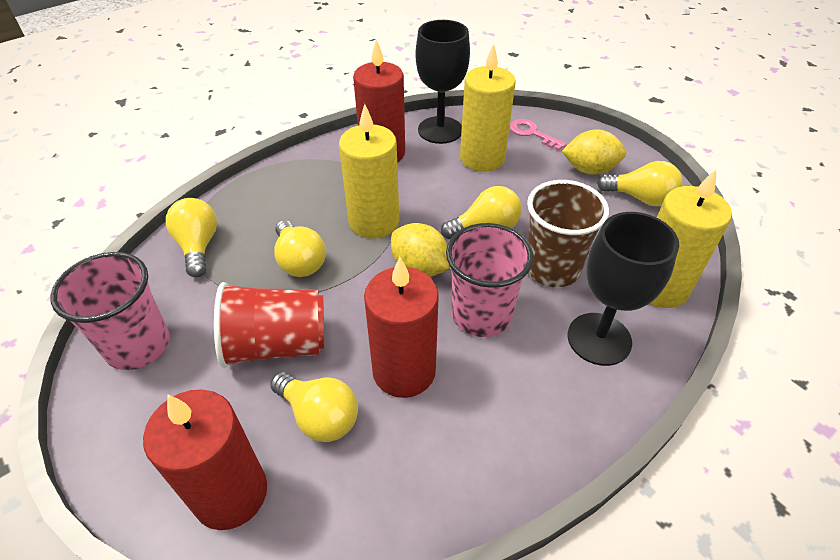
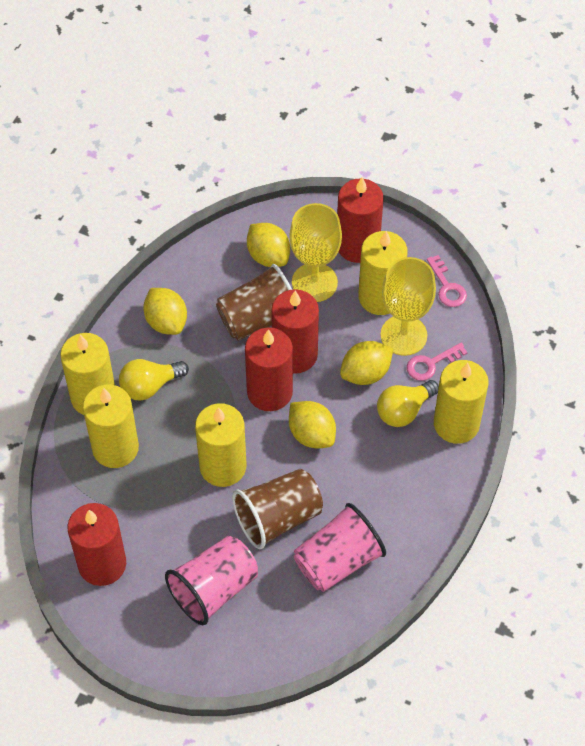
black goblet: [415,20,470,144] [567,212,679,366] = 2 -> none = 0
brown cup: [527,180,609,287] = 1 -> [216,264,292,341] [232,469,323,549] = 2
pink key: [510,119,567,151] = 1 -> [407,343,467,381] [427,255,467,307] = 2
red candle: [143,389,267,530] [353,39,405,163] [364,257,439,398] = 3 -> [67,503,126,586] [245,327,293,411] [272,289,319,374] [337,177,384,263] = 4
red cup: [214,282,324,368] = 1 -> none = 0
yellow candle: [339,104,399,239] [460,44,516,172] [650,169,732,308] = 3 -> [60,333,115,415] [83,385,139,468] [195,403,247,487] [358,231,408,315] [434,360,489,444] = 5
yellow goblet: none = 0 -> [289,203,342,302] [381,257,436,356] = 2
yellow lemon: [391,223,450,277] [562,129,626,175] = 2 -> [143,288,187,335] [247,223,290,267] [289,401,336,448] [340,341,394,385] = 4
yellow light bulb: [166,198,217,277] [270,372,358,442] [274,220,326,277] [441,186,522,239] [597,161,683,206] = 5 -> [119,359,189,401] [377,380,439,427] = 2

